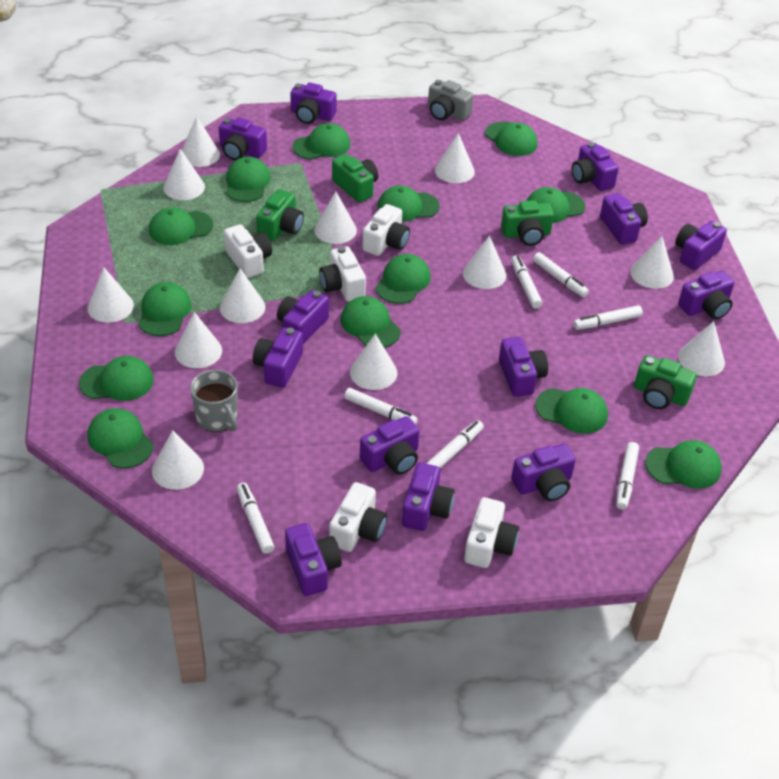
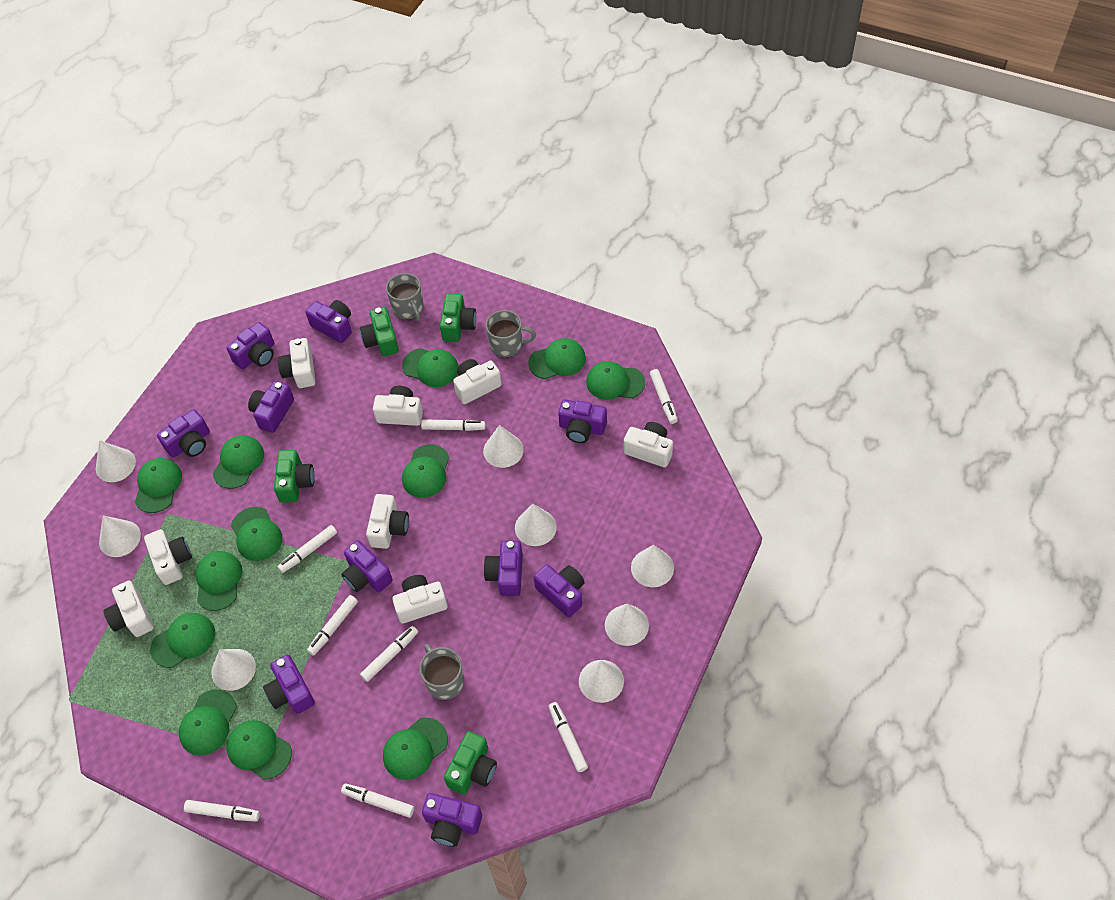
green cap: [79,356,154,401] [87,408,154,468] [138,282,192,336] [149,207,213,245] [225,157,270,202] [292,123,350,160] [340,296,401,348] [375,254,431,304] [377,186,440,222] [485,122,538,156] [527,187,585,223] [535,388,608,434] [645,440,722,489] = 13 -> [135,458,182,513] [150,613,215,668] [179,689,237,756] [195,551,242,611] [213,435,264,489] [227,720,292,780] [231,507,282,561] [383,717,448,780] [402,348,459,387] [402,444,449,498] [528,338,586,379] [586,361,645,400] = 12
grey camera: [428,80,473,121] = 1 -> none = 0
grey mug: [190,370,238,432] = 1 -> [386,273,424,321] [419,644,464,700] [486,310,536,358] = 3
purple camera: [219,117,267,160] [253,327,303,388] [277,290,329,344] [285,523,342,596] [290,83,337,124] [360,416,420,475] [402,463,455,531] [499,337,548,397] [511,444,576,501] [572,142,619,191] [600,193,648,244] [675,221,727,270] [678,271,734,320] = 13 -> [157,410,210,458] [227,322,274,369] [248,381,294,433] [263,655,315,714] [306,300,352,343] [341,540,393,592] [422,793,482,847] [484,541,523,596] [534,564,585,617] [558,400,607,443] = 10
white camera: [224,224,272,278] [319,246,366,302] [329,482,387,552] [362,204,410,256] [464,497,519,568] = 5 -> [103,581,154,637] [144,529,192,585] [277,338,315,388] [366,494,409,549] [373,386,423,426] [392,575,448,624] [453,359,502,404] [624,422,673,467] = 8
white cone: [87,267,134,323] [152,430,204,490] [163,149,205,200] [175,312,222,368] [182,116,220,167] [220,269,265,323] [314,192,357,244] [350,334,397,390] [435,133,475,183] [463,235,506,289] [630,236,674,289] [678,321,725,377] = 12 -> [96,440,136,482] [99,515,141,557] [211,649,256,691] [483,425,524,468] [515,504,557,546] [579,660,624,703] [605,604,649,646] [631,545,674,587] = 8
white marker: [237,483,275,554] [344,388,418,424] [426,420,484,468] [511,255,543,308] [533,252,589,297] [573,305,643,330] [616,442,639,510] = 7 -> [184,800,260,821] [277,525,337,573] [307,595,358,656] [341,783,414,818] [360,626,418,682] [421,419,486,431] [548,702,588,772] [650,369,678,424] = 8

